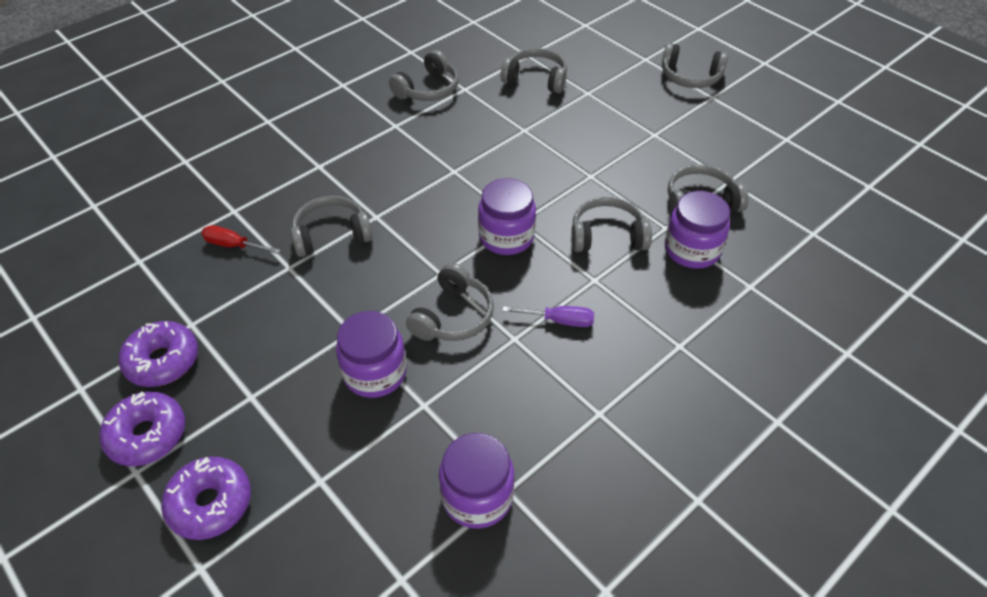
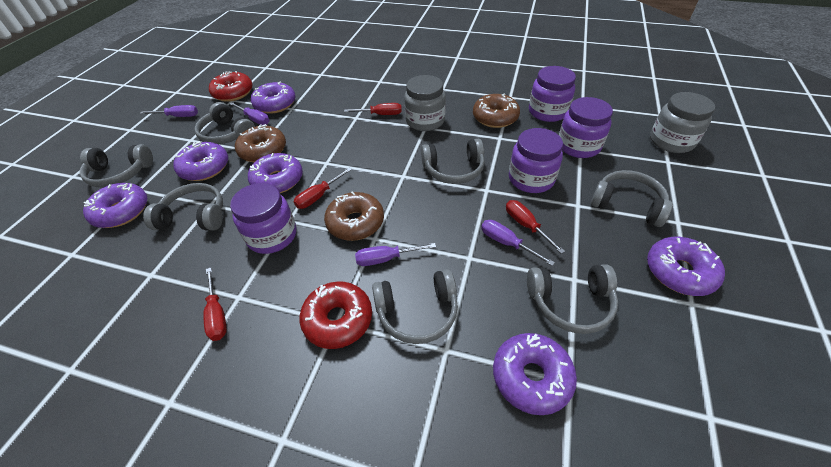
brown donut: none = 0 -> [235,124,286,162] [324,192,384,241] [473,93,520,128] = 3
grey jar: none = 0 -> [404,75,446,131] [650,92,715,153] = 2
purple donut: [99,391,185,466] [119,321,198,387] [161,457,251,540] = 3 -> [83,183,147,228] [173,141,228,181] [248,153,303,193] [251,81,295,114] [493,333,577,415] [647,237,725,296] = 6
purple screwdriver: [502,306,594,327] = 1 -> [140,105,198,117] [230,102,269,125] [355,243,436,266] [481,220,555,266] = 4
red donut: none = 0 -> [209,71,253,102] [299,281,372,349] = 2
red screwdriver: [201,225,280,254] = 1 -> [203,267,227,341] [294,168,352,209] [344,103,402,115] [506,200,565,254] = 4

